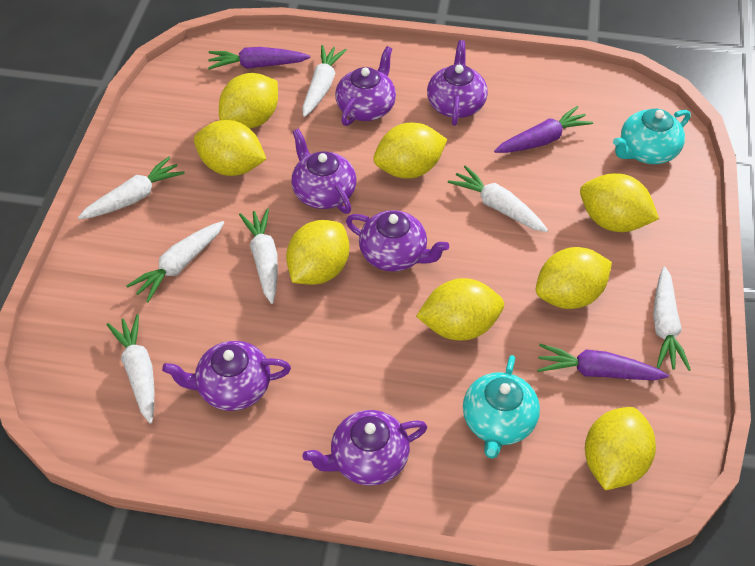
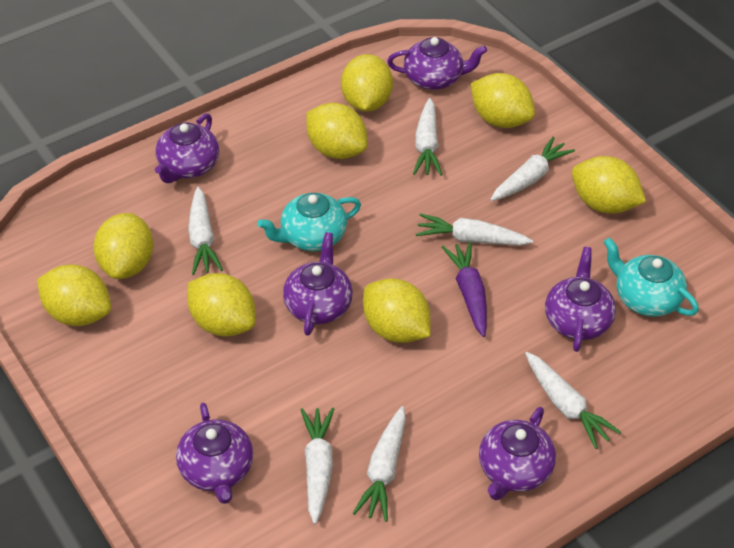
purple carrot: [208,47,310,69] [494,106,593,153] [537,344,669,381] = 3 -> [442,242,487,337] = 1

